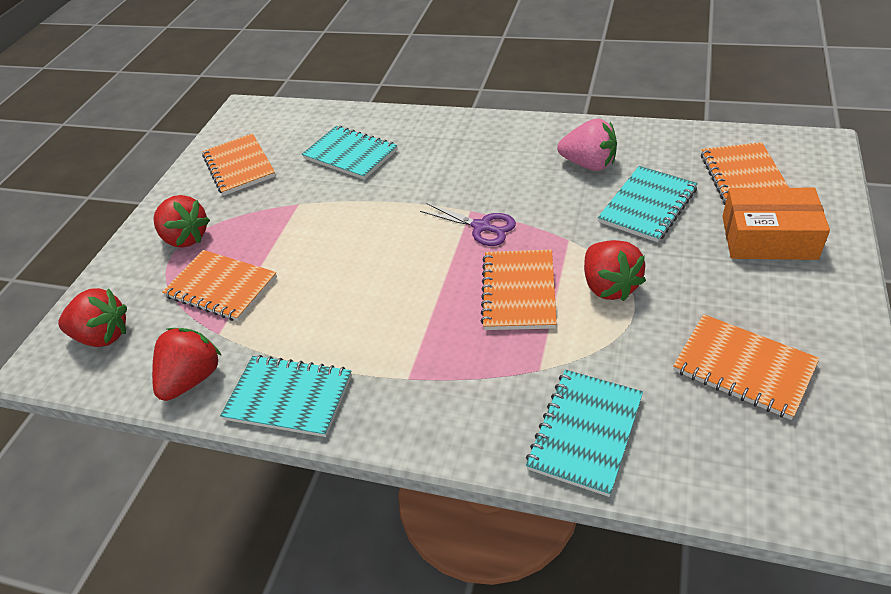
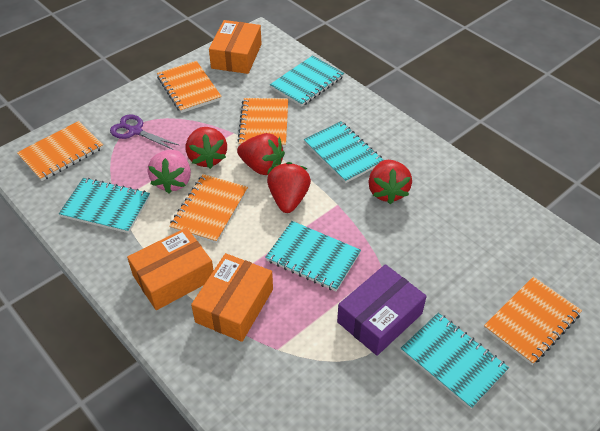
orange box: [722,188,830,260] = 1 -> [127,227,214,310] [191,253,273,342] [209,20,262,74] = 3
purple box: none = 0 -> [337,264,427,356] = 1
turquoise notebook: [220,355,352,437] [302,126,397,180] [526,370,643,497] [598,166,698,242] = 4 -> [59,178,150,233] [265,221,361,291] [270,55,344,107] [304,121,383,183] [401,313,509,409] = 5

